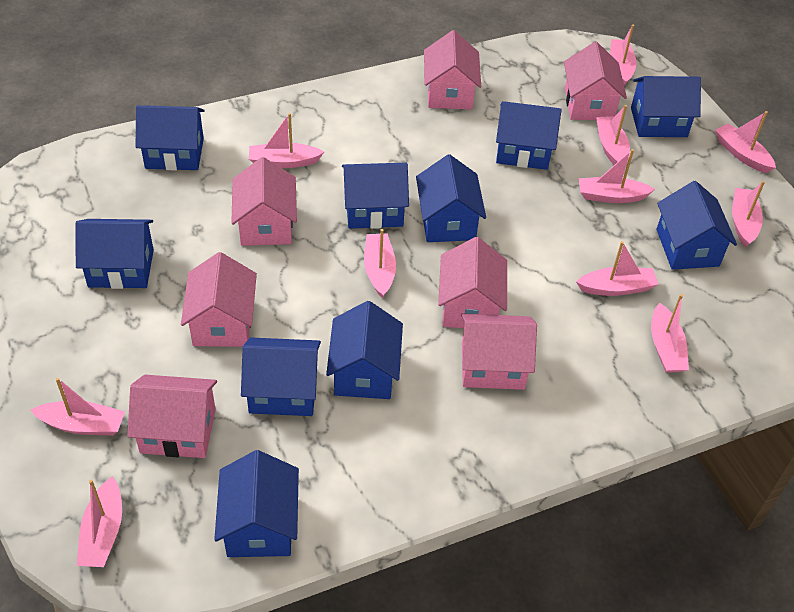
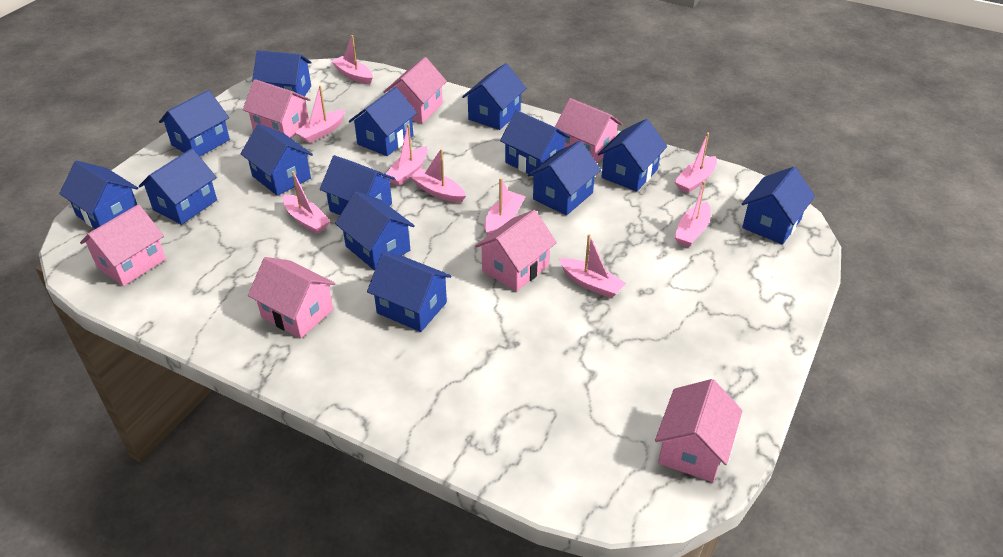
blue house: [76,219,154,289] [136,105,204,170] [214,450,299,557] [241,337,321,416] [326,301,403,399] [342,163,409,229] [416,154,486,242] [496,101,562,170] [631,76,701,137] [657,181,737,270] = 10 -> [59,161,138,229] [139,148,217,225] [159,90,230,157] [240,124,313,196] [252,50,312,96] [320,155,395,215] [335,191,415,271] [349,87,417,156] [367,253,451,332] [462,63,526,130] [500,110,570,176] [528,141,601,215] [598,119,667,192] [742,167,815,245] = 14
pink boat: [31,378,125,435] [77,476,122,567] [249,113,324,168] [364,229,396,298] [576,241,658,296] [579,149,655,203] [596,105,630,165] [610,24,636,86] [651,294,689,372] [715,111,776,173] [732,181,765,247] = 11 -> [283,171,330,234] [295,85,345,143] [332,35,373,84] [385,124,428,186] [409,149,466,203] [484,178,526,236] [559,234,626,298] [674,181,711,247] [675,132,717,194] = 9

